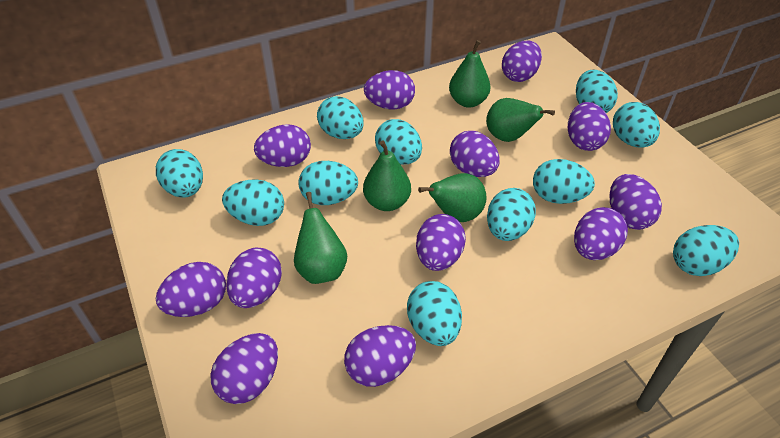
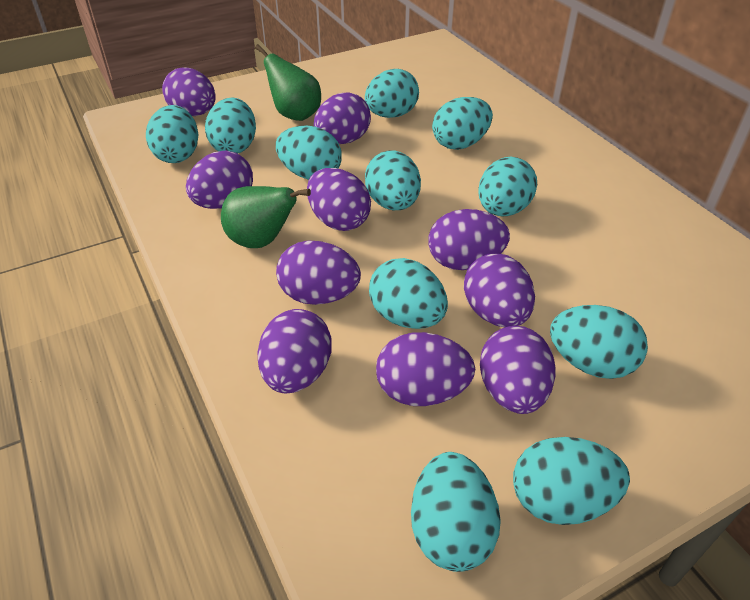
green pear: [294,192,347,284] [363,140,411,211] [418,173,487,222] [449,40,491,108] [486,98,555,142] = 5 -> [221,186,311,248] [255,44,321,121] = 2
purple egg: [156,262,226,317] [210,333,278,404] [226,247,282,308] [254,124,311,167] [344,325,416,387] [364,70,415,109] [416,214,466,271] [450,131,500,177] [502,40,542,82] [568,102,611,151] [574,207,628,260] [610,174,662,230] = 12 -> [162,67,216,116] [186,151,253,209] [257,309,332,393] [276,241,361,305] [307,168,371,231] [314,93,371,144] [376,332,475,406] [428,209,510,270] [464,253,535,327] [480,326,556,414] = 10

